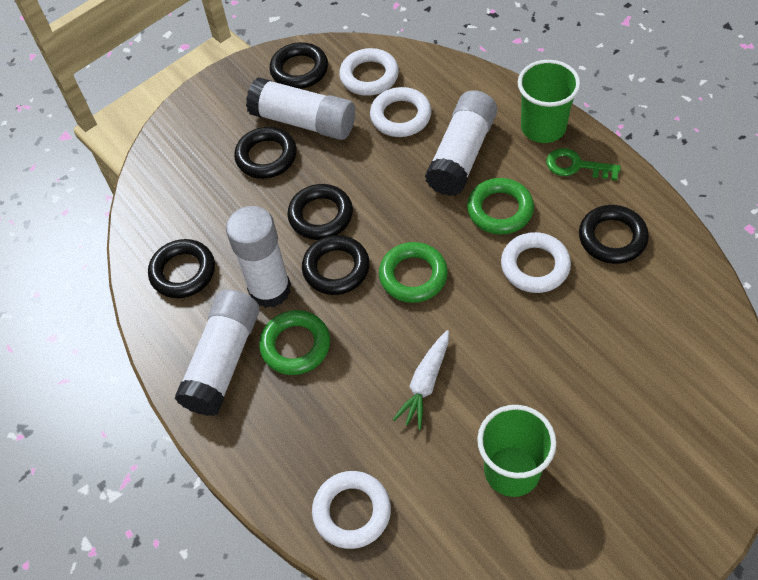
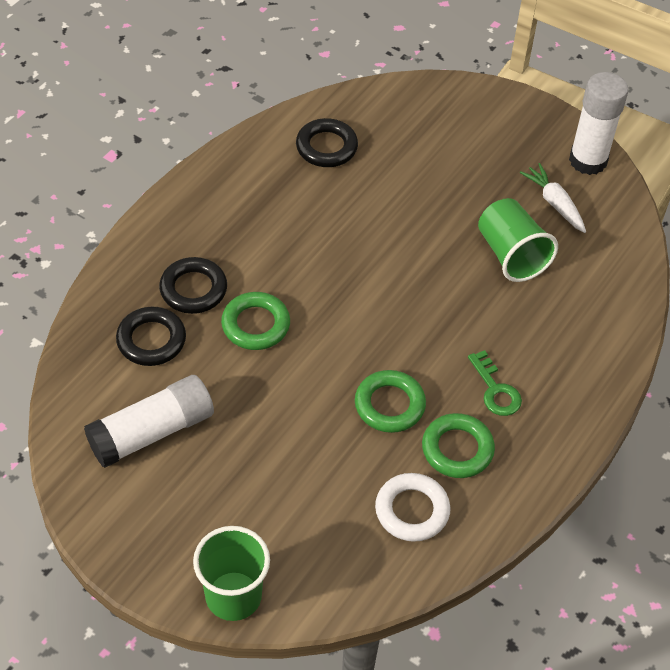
black ring: [148,239,215,298] [234,127,297,179] [270,42,328,89] [287,184,353,240] [302,235,370,295] [579,205,649,264] = 6 -> [116,307,186,366] [159,257,227,314] [296,118,358,167] = 3
white glue stick: [175,289,260,416] [226,206,291,308] [246,77,355,140] [425,90,497,196] = 4 -> [84,375,214,468] [569,72,629,175] = 2
white ring: [312,471,391,549] [339,48,399,96] [370,87,432,137] [501,232,571,293] = 4 -> [375,473,450,542] = 1

